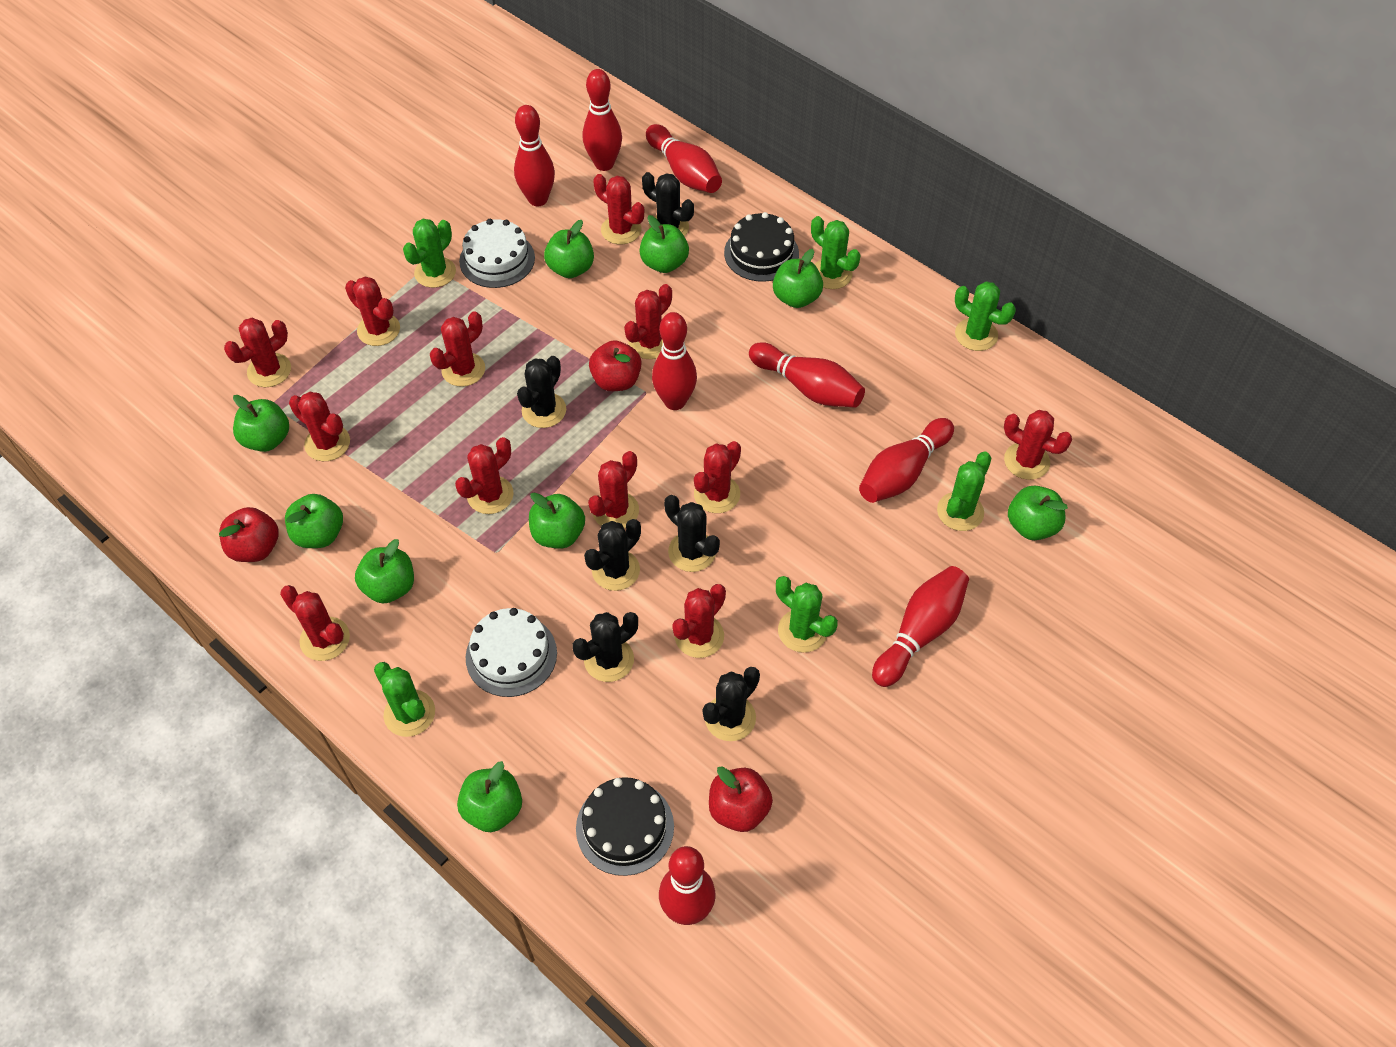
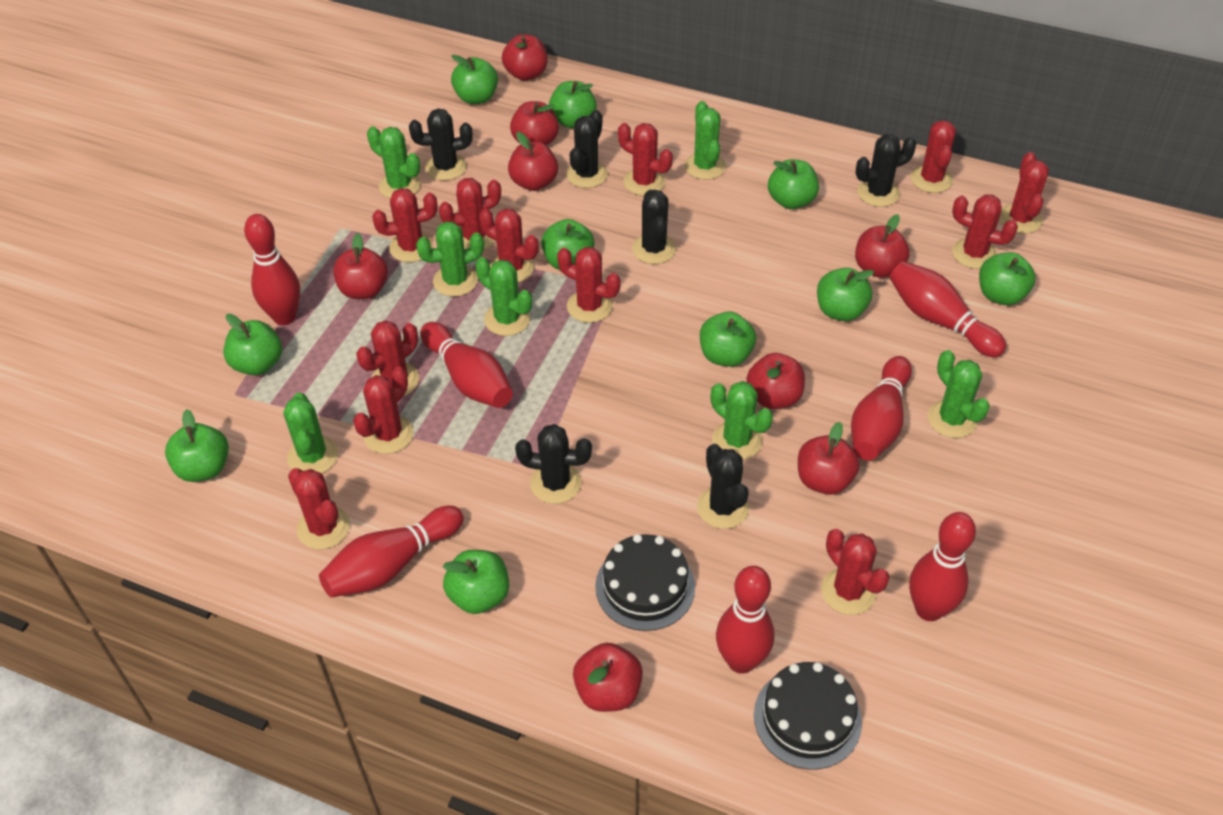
green apple: [233,395,289,452] [285,494,343,548] [355,539,414,604] [457,761,522,832] [529,492,585,549] [544,220,594,278] [639,215,689,273] [773,249,823,308] [1008,486,1068,540] = 9 -> [165,409,229,482] [223,314,282,375] [443,550,509,614] [451,55,498,104] [541,219,595,270] [549,81,597,129] [700,312,756,367] [768,159,819,209] [817,268,874,321] [979,252,1036,305] = 10
green cactus: [374,662,435,737] [403,219,456,288] [776,576,838,653] [811,216,861,289] [937,452,991,531] [955,281,1016,351] = 6 -> [284,393,338,473] [367,126,421,199] [416,222,484,297] [475,257,532,336] [684,101,726,180] [711,381,773,460] [927,350,990,438] = 7
red apple: [219,507,279,562] [589,340,642,391] [709,766,773,832] = 3 -> [333,233,388,299] [502,34,547,81] [508,132,558,191] [510,101,559,146] [573,643,643,712] [747,353,805,409] [798,422,860,495] [855,214,910,278] = 8
red bowling pin: [514,105,555,206] [583,69,622,171] [646,124,722,193] [652,312,697,410] [659,846,715,925] [749,342,865,408] [859,418,954,503] [872,566,969,687] = 8 -> [244,214,300,325] [319,506,464,598] [420,322,513,408] [716,566,774,674] [851,356,912,461] [889,261,1006,358] [909,512,976,621] = 7
white cake: [459,219,535,288] [466,608,557,697] = 2 -> none = 0

